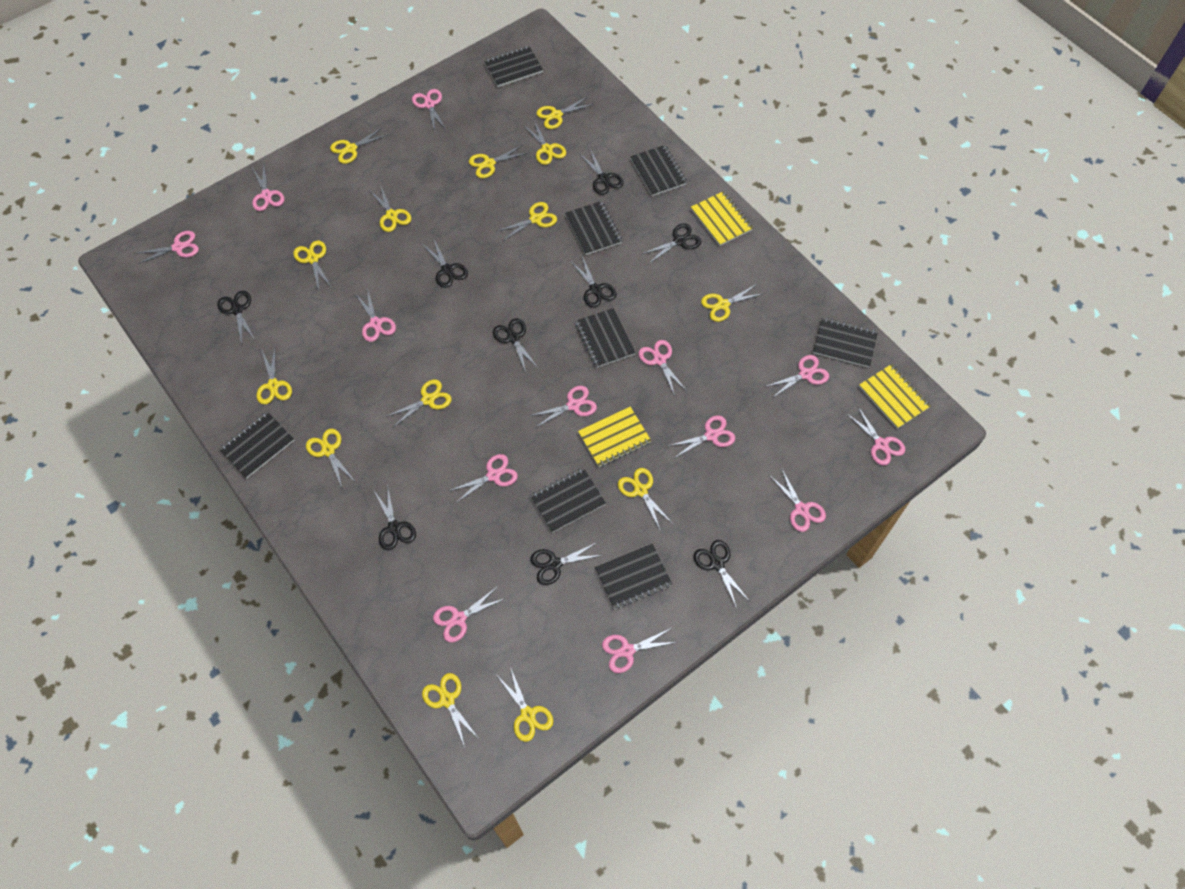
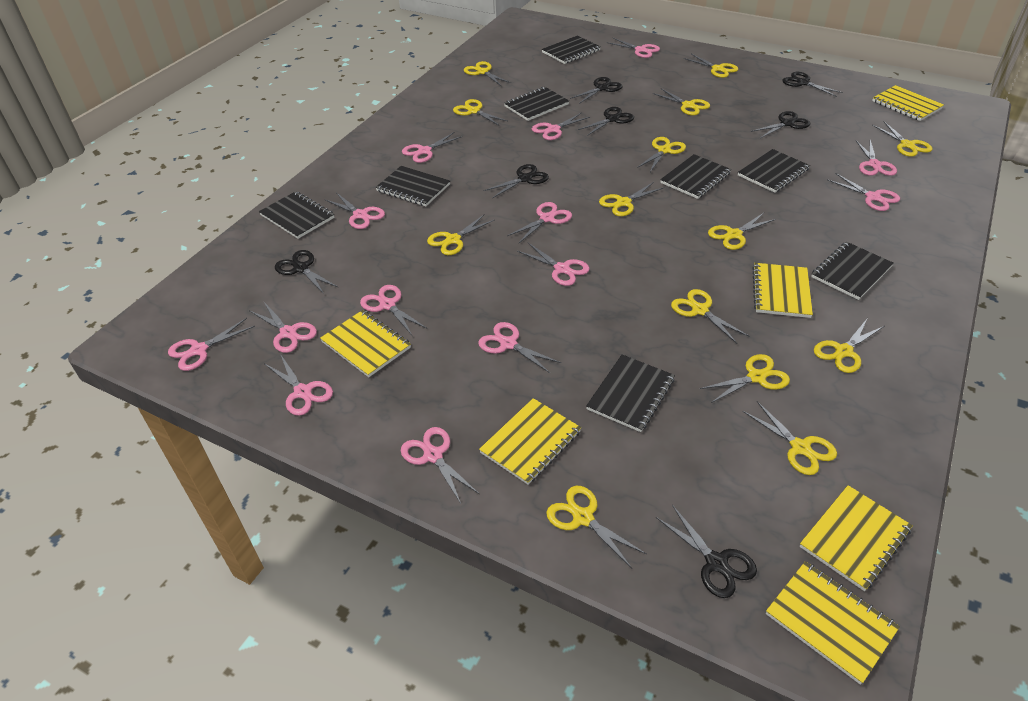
black scissors: [217,291,255,345] [374,484,416,550] [422,238,468,288] [493,318,539,373] [530,542,602,585] [571,256,616,308] [580,149,624,195] [642,223,702,263] [694,540,748,608] = 9 -> [275,250,339,294] [484,164,549,198] [570,77,623,104] [578,107,634,136] [656,505,757,598] [751,111,810,138] [782,72,843,97] = 7
pink scissors: [135,231,199,264] [252,165,284,211] [355,288,396,342] [412,89,447,133] [433,586,506,643] [449,454,518,503] [530,386,597,428] [602,628,676,673] [638,340,687,396] [668,415,735,458] [765,355,829,398] [769,469,826,532] [847,407,905,465] = 13 -> [168,318,255,371] [250,302,317,353] [265,354,333,416] [324,192,385,229] [360,285,426,335] [401,427,479,504] [402,132,463,163] [478,322,561,373] [507,202,572,243] [517,243,590,286] [532,112,590,140] [606,38,660,58] [828,173,900,211] [856,140,897,176] = 14
yellow notebook: [578,407,651,467] [691,191,753,246] [859,364,931,429] = 3 -> [320,310,411,377] [479,398,581,485] [752,263,813,318] [766,561,900,685] [799,485,913,591] [872,85,944,121] = 6

